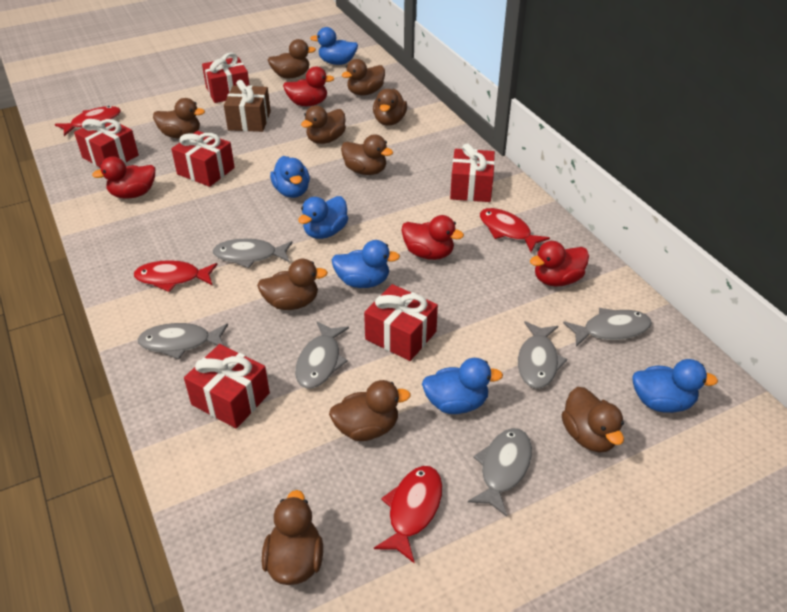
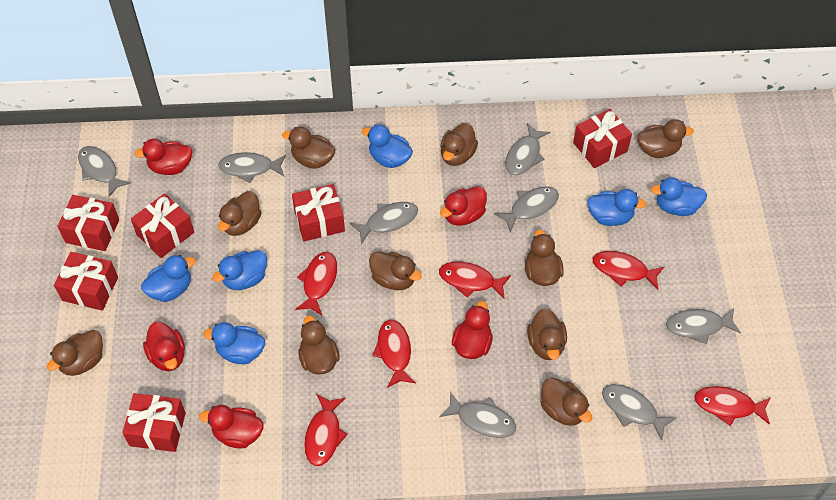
brown gift: [224,80,271,132] = 1 -> none = 0
grey fish: [137,323,228,359] [212,239,293,268] [295,321,349,389] [468,428,532,517] [518,321,567,389] [563,308,652,347] = 6 -> [78,146,131,197] [218,152,286,183] [350,202,418,244] [439,392,516,438] [494,186,559,232] [505,123,550,176] [602,384,677,440] [666,308,741,344] = 8
red duck: [92,156,155,198] [283,67,335,106] [401,215,464,260] [530,241,589,286] = 4 -> [134,139,193,175] [143,322,185,371] [199,405,264,448] [440,186,487,226] [452,301,493,359] = 5
red fish: [55,106,121,136] [134,260,218,292] [374,466,442,564] [480,208,550,252] = 4 -> [295,252,337,315] [304,394,348,466] [372,319,416,388] [439,262,511,299] [592,251,664,289] [694,386,771,426] = 6

